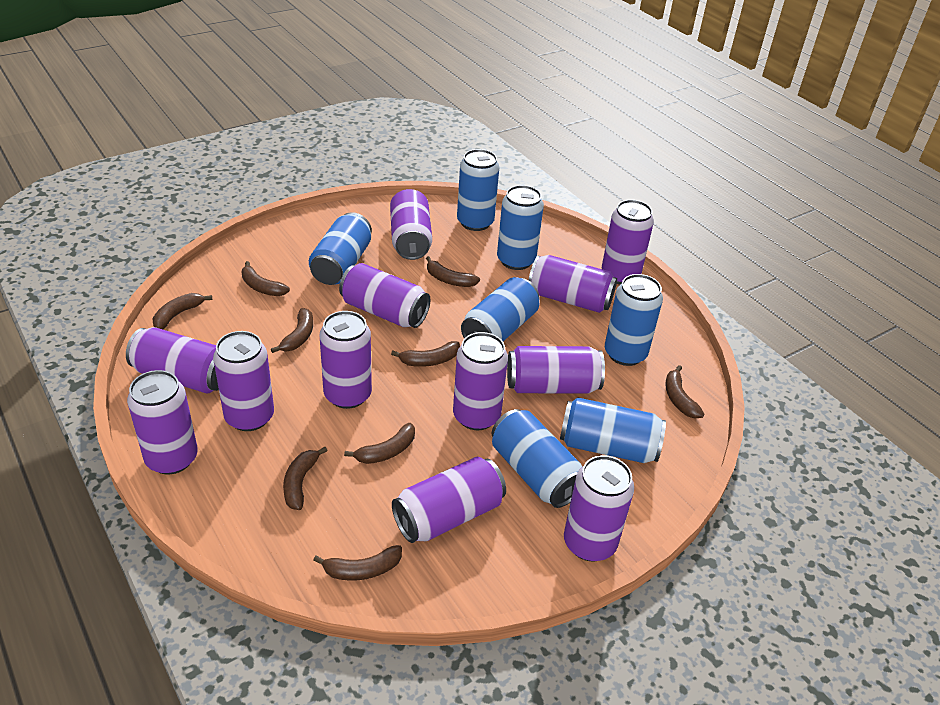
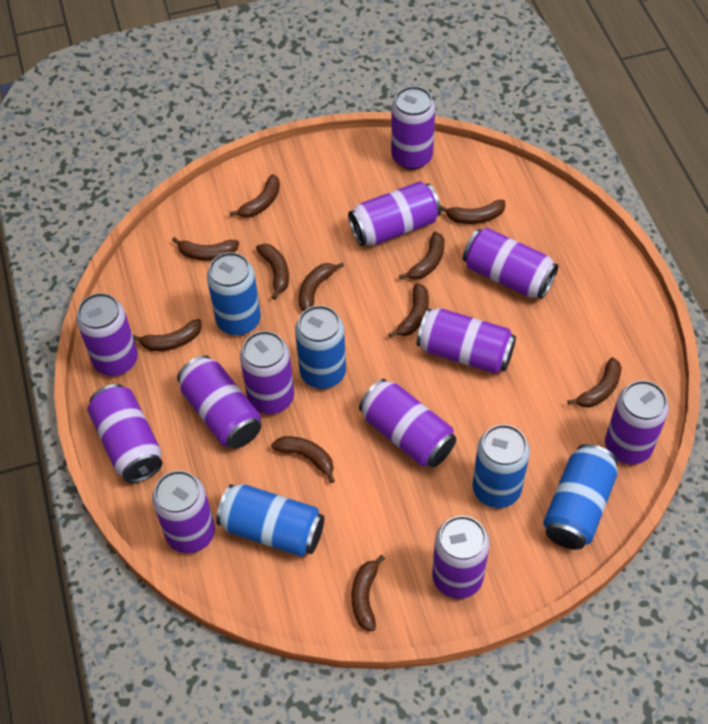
blue can: [309,212,372,285] [457,149,499,231] [461,277,540,341] [492,409,582,508] [497,185,544,270] [560,397,666,463] [605,274,663,366] = 7 -> [207,252,261,335] [216,484,324,557] [295,305,346,389] [472,424,530,508] [543,444,618,550] = 5
brown banana: [153,293,212,329] [241,261,290,296] [271,308,313,353] [283,447,328,510] [313,545,402,581] [344,423,415,464] [391,341,460,367] [426,256,480,287] [665,365,704,419] = 9 -> [133,319,202,351] [172,237,239,261] [230,174,280,218] [256,244,289,300] [271,436,335,483] [299,262,344,311] [352,555,385,631] [388,283,429,338] [399,232,444,280] [441,200,505,224] [567,357,622,407] = 11

